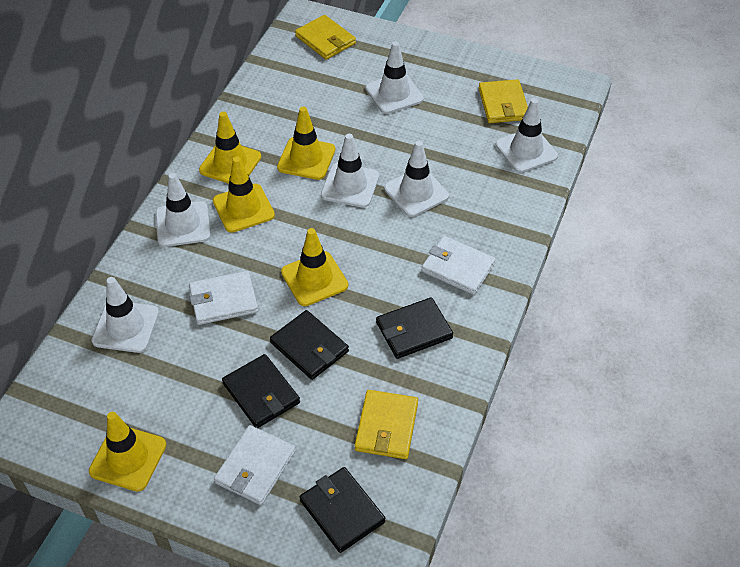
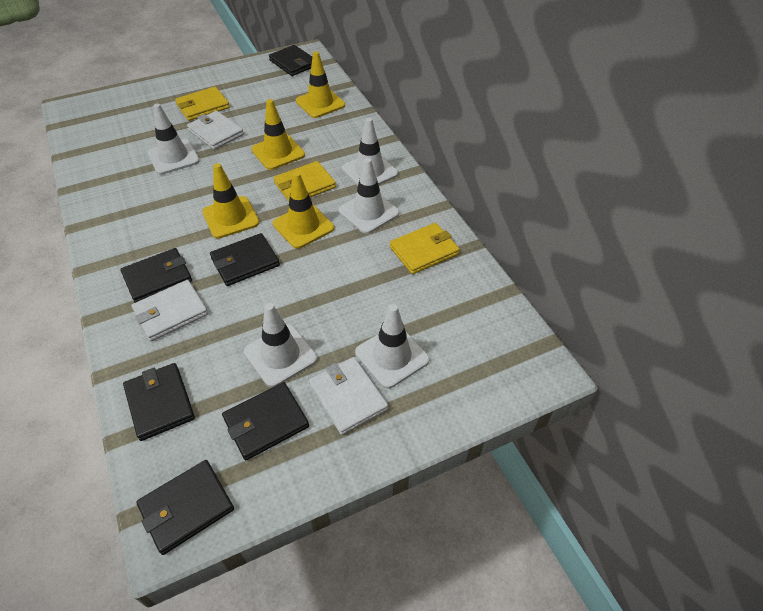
black wallet: [222,354,300,428] [270,310,349,380] [300,467,385,553] [376,297,453,359] = 4 -> [120,248,192,303] [123,363,195,441] [136,460,234,555] [210,233,280,286] [222,382,309,460] [269,45,312,76] = 6
white traffic cone: [92,277,159,353] [156,173,211,247] [321,134,379,207] [366,41,424,114] [384,141,449,217] [495,98,558,173] = 6 -> [148,104,200,175] [244,303,317,387] [338,158,399,234] [342,118,398,186] [355,304,429,389] = 5
yellow traffic cone: [89,412,166,492] [199,112,261,184] [213,157,275,232] [277,106,335,180] [281,228,348,306] = 5 -> [202,163,259,239] [251,99,305,170] [273,172,334,249] [296,51,345,118] = 4

